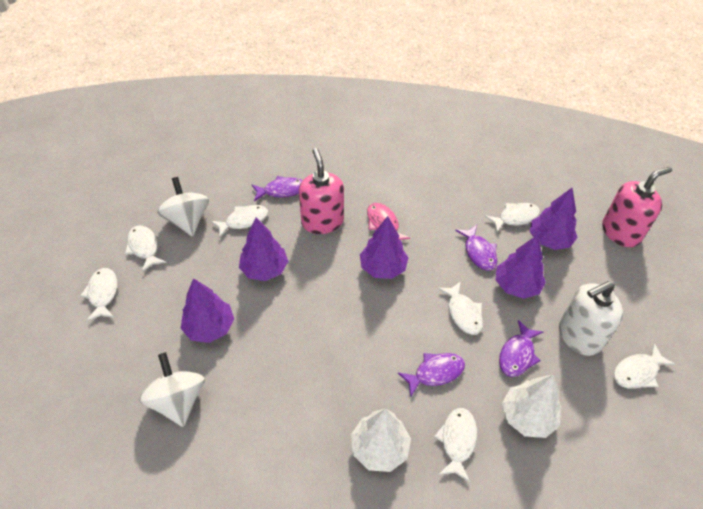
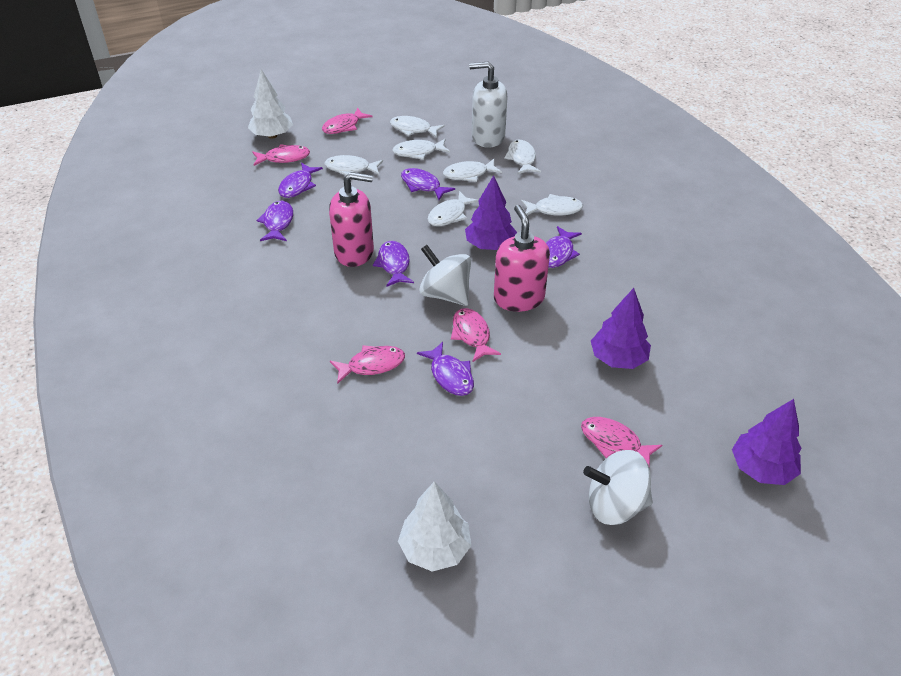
pink fish: [367,203,410,240] = 1 -> [252,144,310,166] [322,108,372,134] [330,345,405,384] [451,308,501,362] [581,417,662,466] = 5
purple fish: [252,176,303,201] [398,353,465,397] [455,225,497,271] [499,320,543,377] = 4 -> [256,201,293,241] [278,162,323,198] [373,241,414,287] [401,168,455,200] [417,342,474,396] [546,226,582,268] = 6
purple tree: [181,278,234,343] [239,218,288,281] [360,216,409,279] [496,235,546,299] [530,188,578,250] = 5 -> [465,175,517,250] [591,288,651,369] [732,399,801,485] = 3

